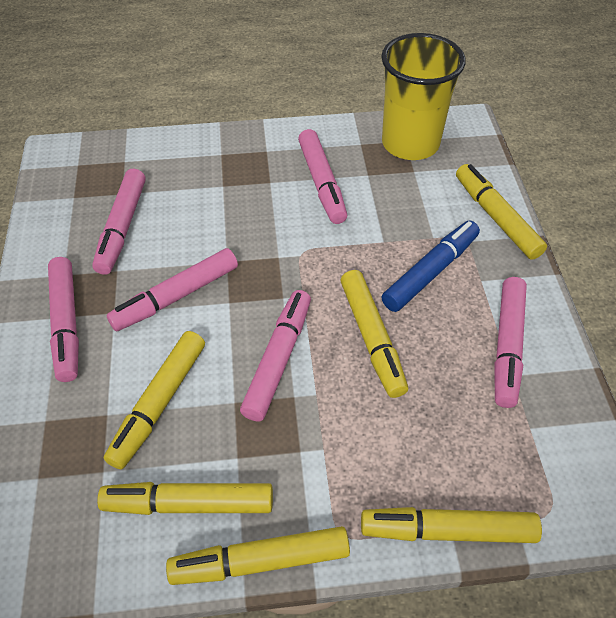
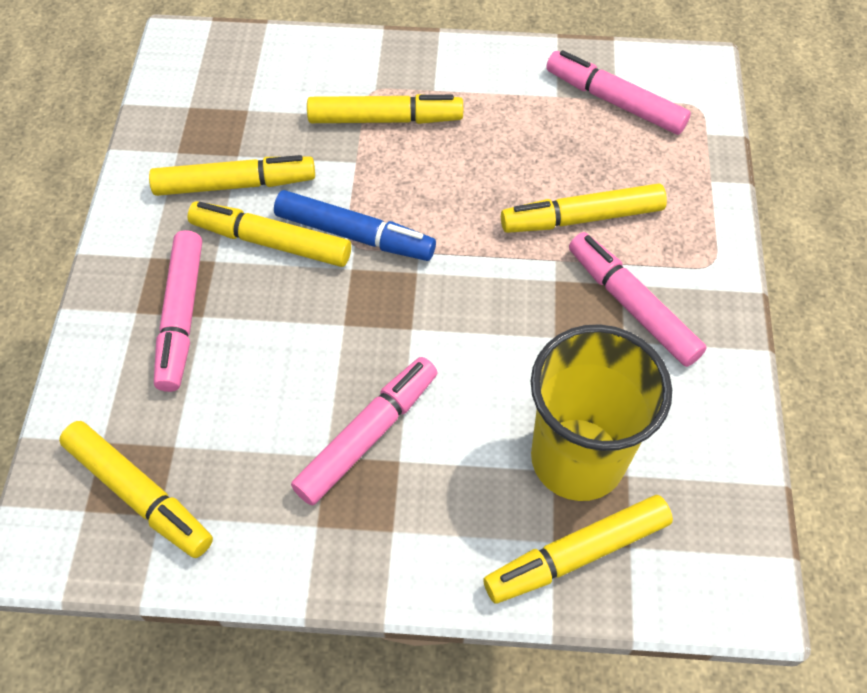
pink marker: [48,257,79,382] [92,169,146,275] [106,248,238,331] [240,290,311,421] [298,129,347,224] [494,277,527,408] = 6 -> [154,230,202,392] [291,357,438,505] [546,50,691,135] [569,232,707,367] = 4

